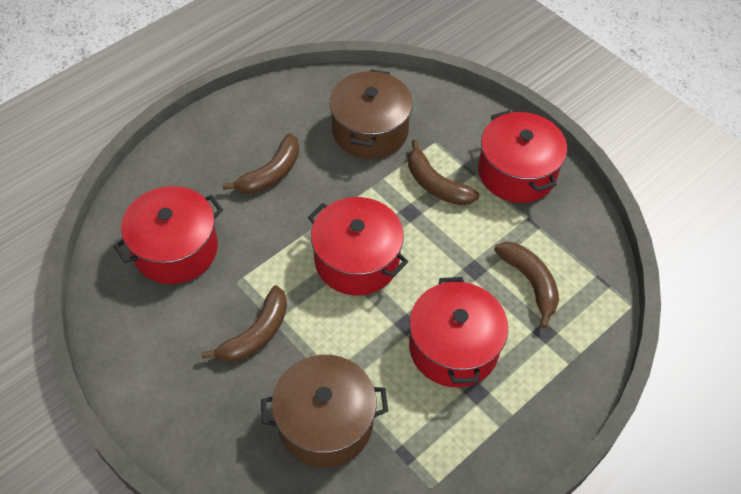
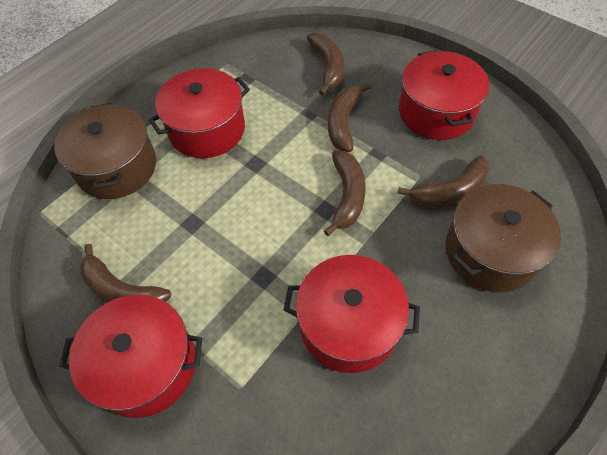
brown banana: [201,285,287,362] [223,133,299,194] [408,139,479,205] [494,242,559,328] = 4 -> [80,244,171,303] [307,32,344,95] [324,151,366,236] [328,83,371,152] [397,155,489,207] = 5

